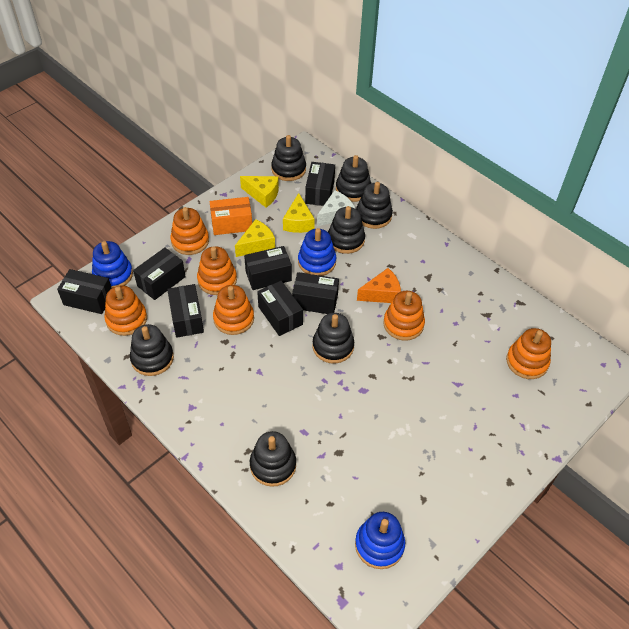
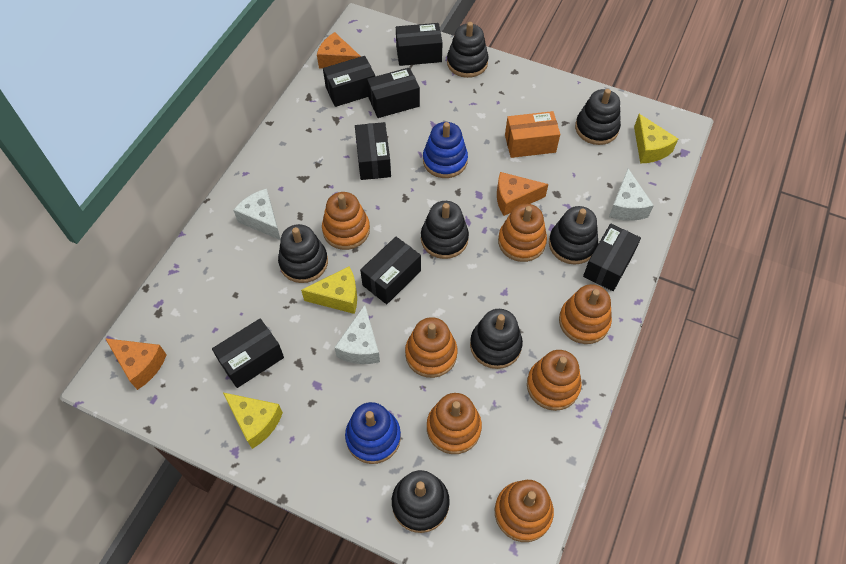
blue stacking toy: [92,241,133,288] [298,228,336,276] [355,512,405,569] = 3 -> [345,402,401,464] [423,122,468,178] = 2
orange cheese: [357,268,401,303] = 1 -> [105,338,167,390] [317,32,361,69] [497,172,548,216] = 3
orange stacking toy: [105,285,147,336] [170,207,209,255] [197,246,237,295] [213,285,254,335] [383,291,425,341] [506,328,551,379] = 6 -> [322,192,370,250] [405,317,457,378] [427,393,482,454] [495,480,554,542] [498,204,547,262] [527,350,582,411] [559,284,612,344] = 7
white cheese: [317,190,355,226] = 1 -> [233,189,281,240] [334,305,380,364] [609,169,654,221] = 3

